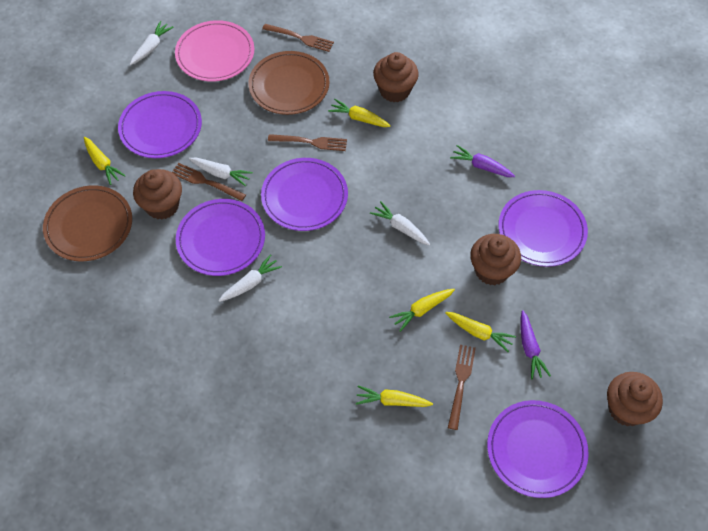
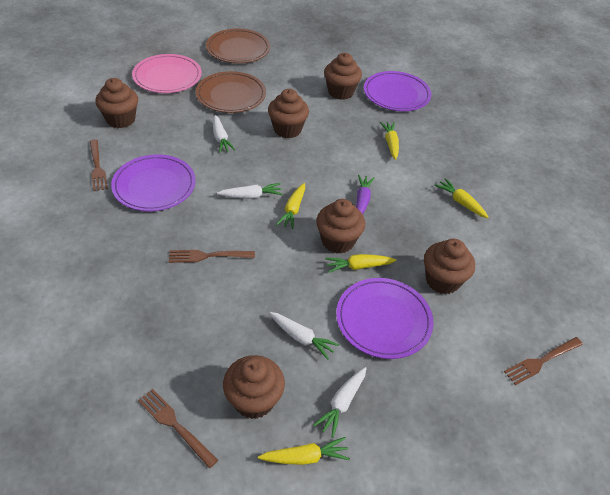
brown cupcake: [133,169,182,220] [373,52,419,102] [470,234,521,285] [607,372,663,426] = 4 -> [95,78,138,128] [223,355,285,419] [268,89,309,138] [316,199,365,254] [324,53,362,100] [424,239,475,294] = 6
purple carrot: [450,145,515,177] [521,310,551,379] = 2 -> [356,175,375,214] = 1
purple plate: [118,91,202,158] [176,199,265,276] [261,158,348,231] [487,400,589,498] [499,190,588,267] = 5 -> [111,155,196,211] [336,278,434,359] [364,71,432,111] = 3

